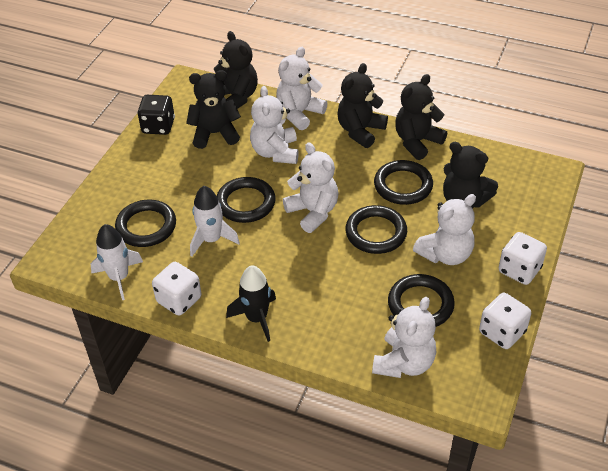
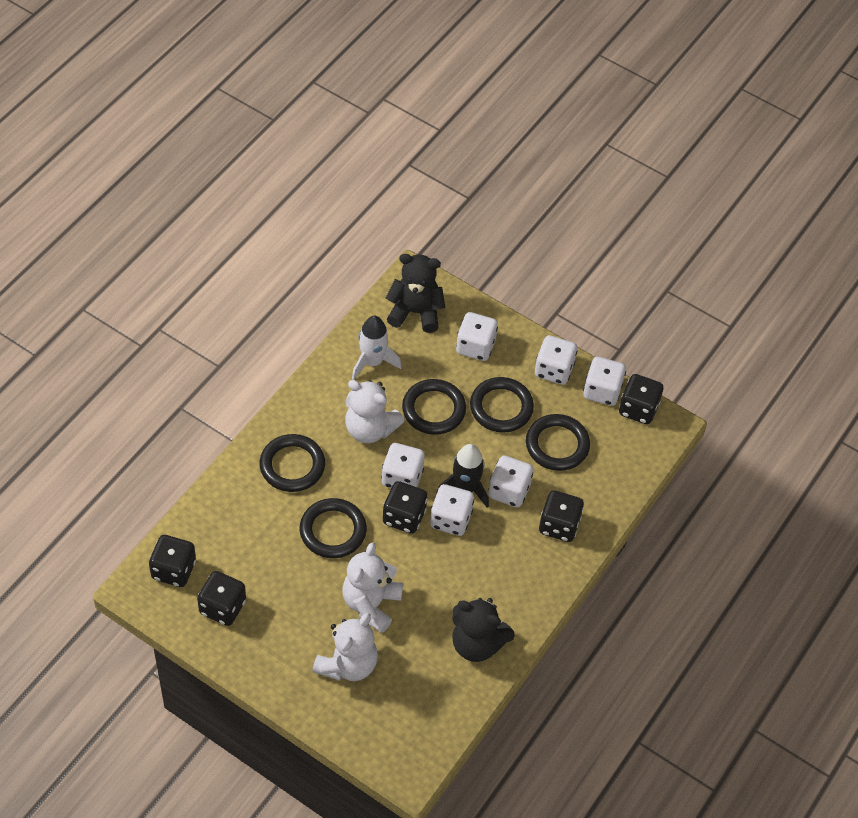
black dice: [137,95,175,135] = 1 -> [149,535,196,587] [197,571,246,626] [383,481,427,534] [539,490,584,542] [619,374,663,424] = 5
black teddy bear: [186,70,241,149] [214,31,258,109] [337,63,388,148] [395,74,447,160] [443,142,498,208] = 5 -> [386,254,445,333] [452,598,515,662] = 2
white dice: [152,262,201,316] [479,293,531,349] [499,232,547,285] = 3 -> [381,443,425,488] [430,484,474,536] [456,312,498,361] [488,456,533,507] [535,335,577,385] [583,357,626,406] = 6
white rocket: [90,224,143,300] [190,186,240,257] = 2 -> [352,316,402,380] = 1
white teddy bear: [250,86,299,164] [276,47,328,130] [283,142,339,233] [372,297,436,378] [413,194,476,265] = 5 -> [312,613,378,681] [342,542,403,633] [345,380,405,443] = 3

